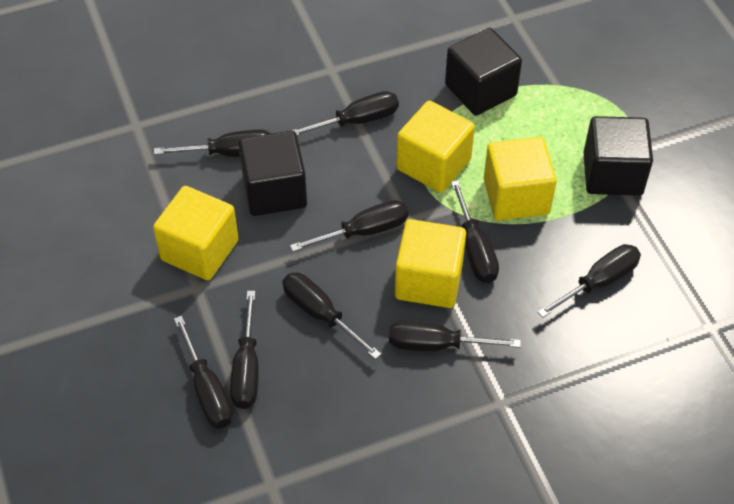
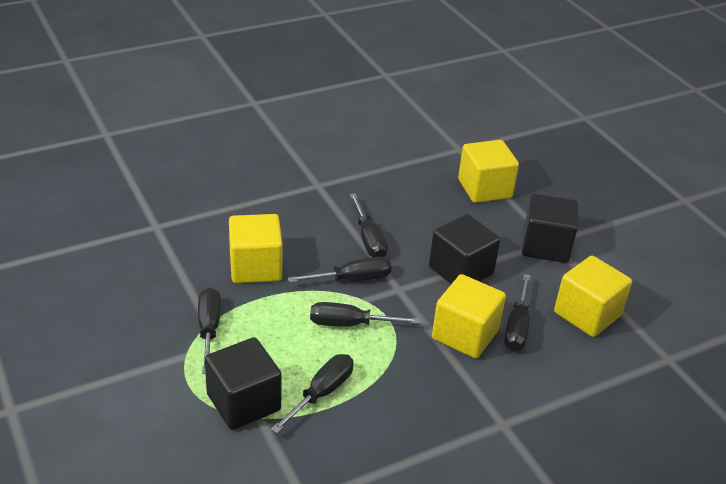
black screwdriver: [154,129,271,157] [174,316,233,428] [230,291,259,409] [282,272,381,359] [290,200,409,252] [291,91,399,135] [389,321,521,351] [451,180,499,283] [538,244,641,318] = 9 -> [198,288,221,374] [271,354,354,433] [288,257,392,283] [310,302,420,327] [349,193,388,257] [504,274,531,351] = 6

